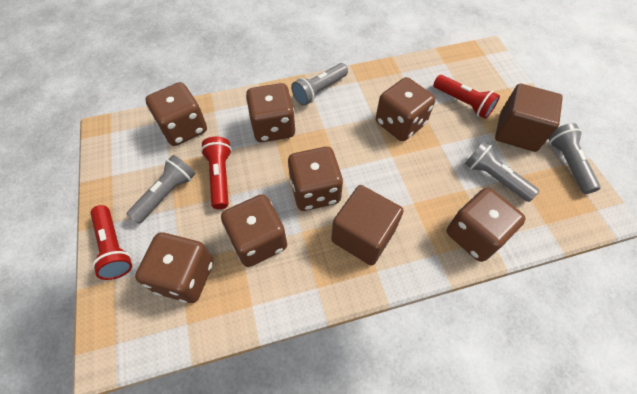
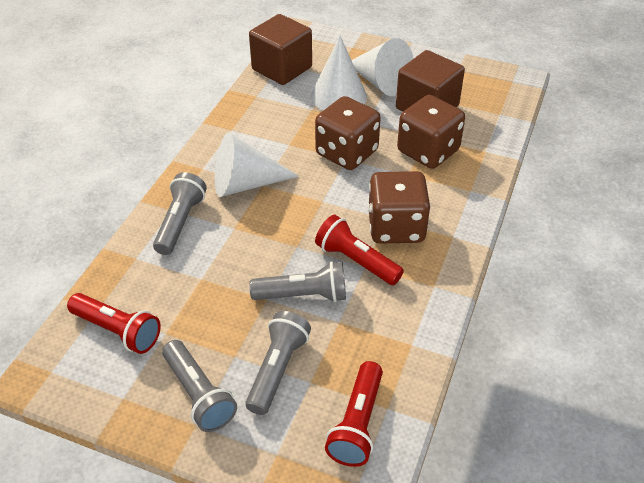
brown dice: [135,232,214,303] [145,82,207,146] [221,194,287,267] [246,83,296,142] [288,147,343,211] [376,77,435,141] [447,188,526,262] = 7 -> [315,96,380,170] [368,171,431,244] [397,95,465,169] = 3
white cone: none = 0 -> [215,132,299,197] [311,36,367,111] [352,38,414,96] = 3

